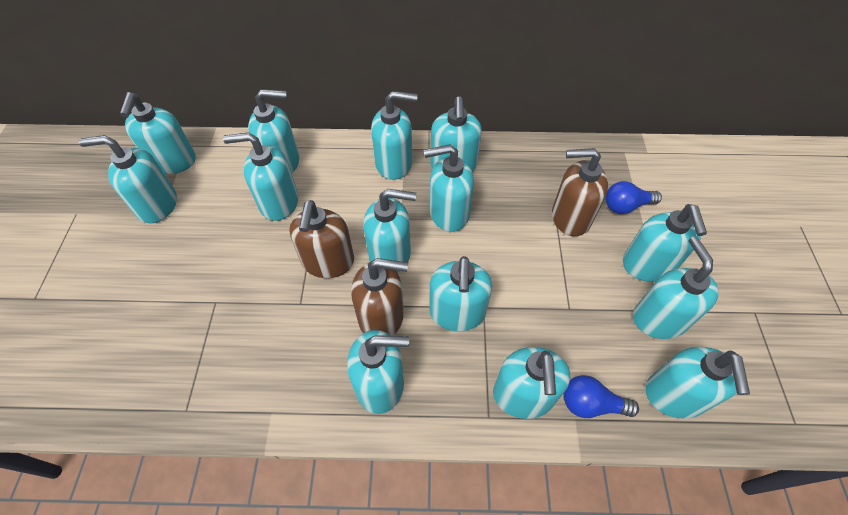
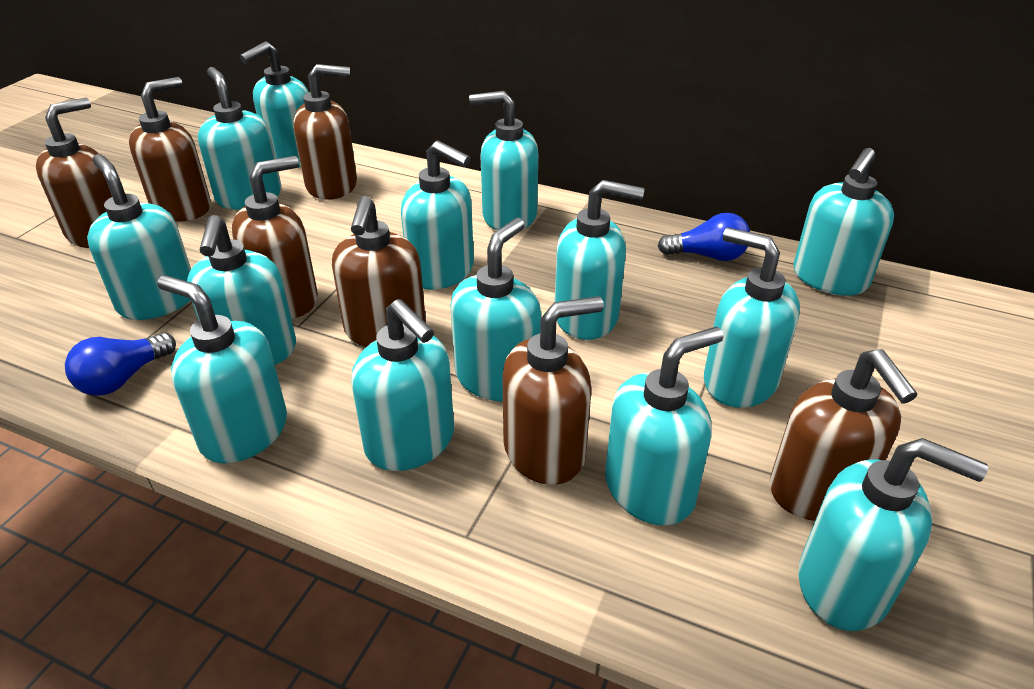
brown soap dispenser: [290,200,354,278] [351,258,408,336] [552,148,608,236] = 3 -> [36,98,112,248] [129,77,211,221] [232,156,318,319] [293,64,357,200] [332,196,426,347] [502,296,604,485] [770,349,918,521] = 7

